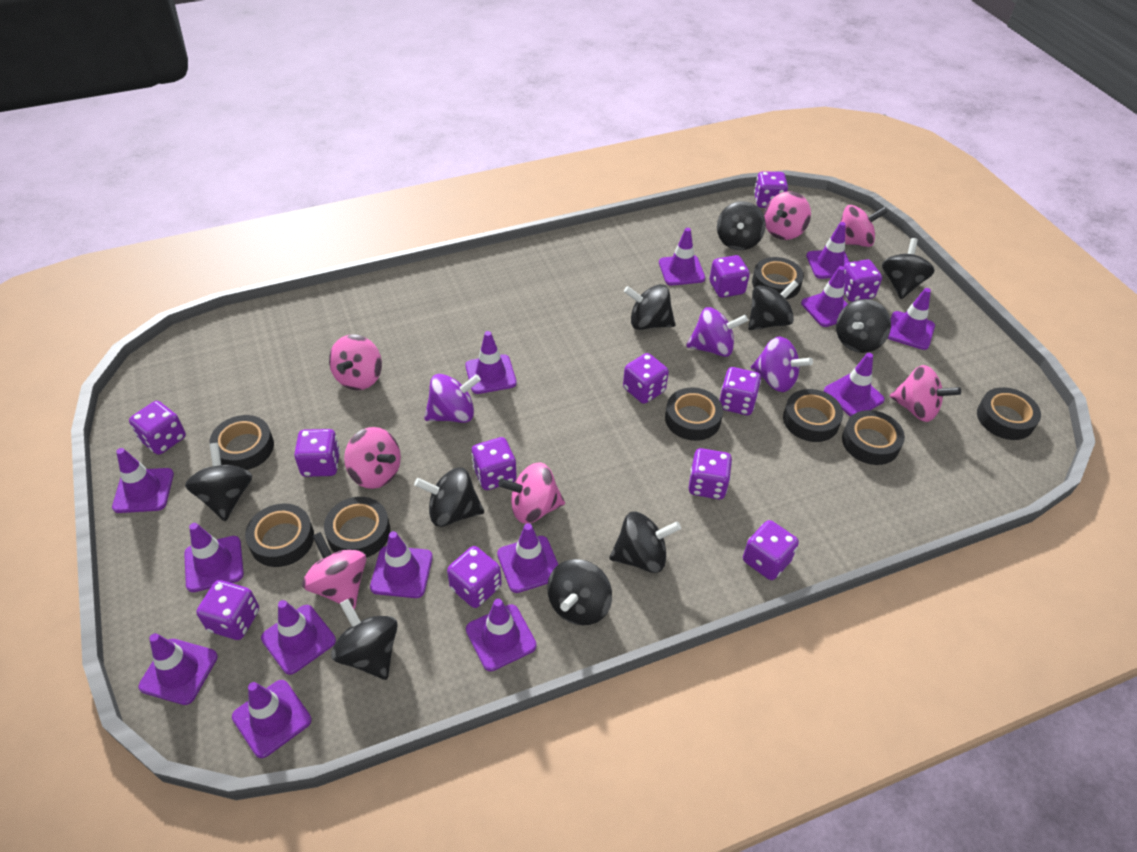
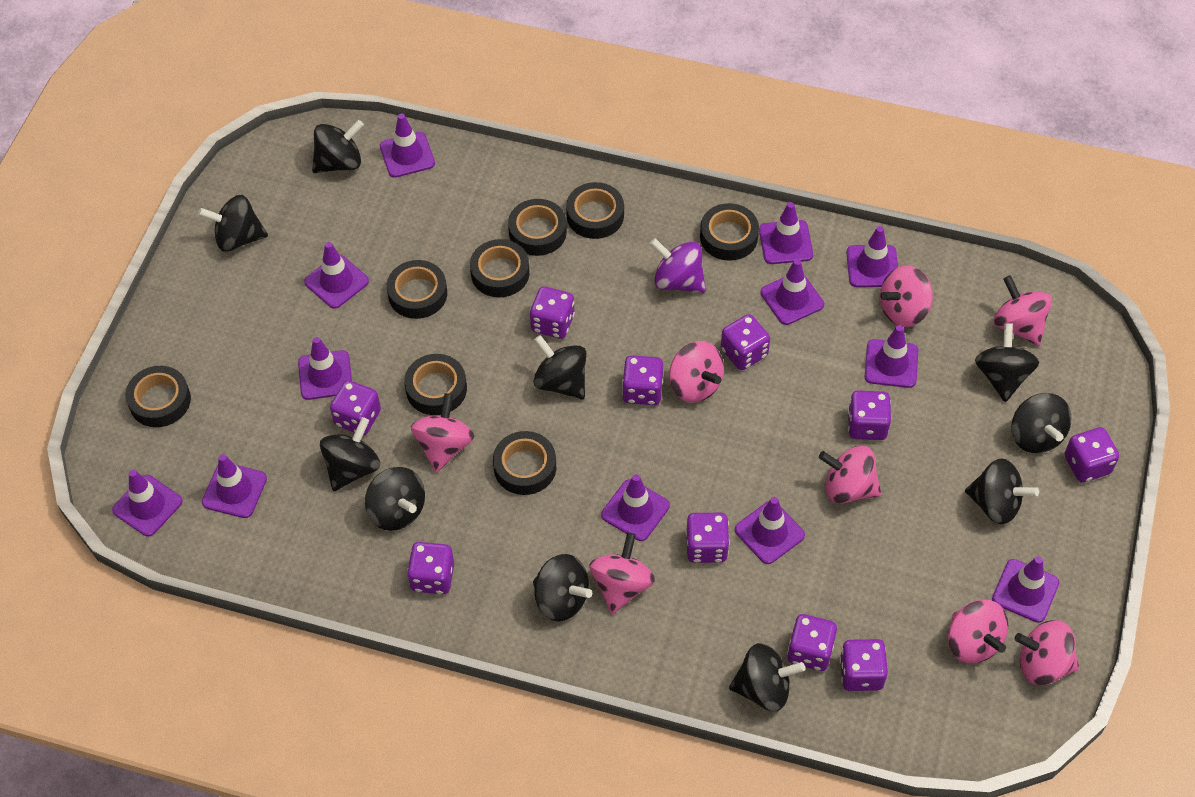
pink spinning top: [302,532,366,609] [329,334,382,390] [344,427,401,489] [498,462,565,524] [764,192,811,240] [840,205,887,247] [890,365,961,422] = 7 -> [411,393,475,473] [589,533,655,614] [669,341,724,403] [819,446,881,504] [880,265,933,327] [948,599,1008,663] [994,275,1052,346] [1015,620,1079,685] = 8
purple dice: [129,401,186,455] [196,580,259,640] [294,429,340,477] [447,546,502,608] [471,437,517,490] [623,353,669,404] [689,448,732,499] [709,255,750,298] [720,367,761,415] [743,520,799,580] [754,171,788,208] [843,259,882,302] = 12 -> [330,380,381,436] [407,542,454,594] [530,286,575,339] [622,355,663,405] [686,513,730,563] [721,314,770,370] [787,614,837,671] [840,639,888,691] [848,390,891,440] [1064,427,1119,483] = 10
purple spinning top: [424,374,481,423] [686,307,748,357] [751,337,813,392] = 3 -> [650,238,706,293] = 1
purple traffic cone: [112,448,174,513] [139,633,218,705] [184,523,244,592] [232,680,311,758] [261,600,336,675] [370,531,433,598] [465,331,517,394] [466,599,537,671] [497,523,558,593] [659,228,705,285] [801,266,848,327] [806,222,850,279] [824,353,885,417] [888,288,935,350] = 14 -> [112,470,183,536] [202,454,267,518] [298,337,352,400] [304,242,369,309] [380,113,435,178] [601,474,670,541] [735,497,805,564] [759,202,813,264] [760,259,824,325] [846,226,898,287] [865,325,918,388] [992,556,1059,623] = 12

